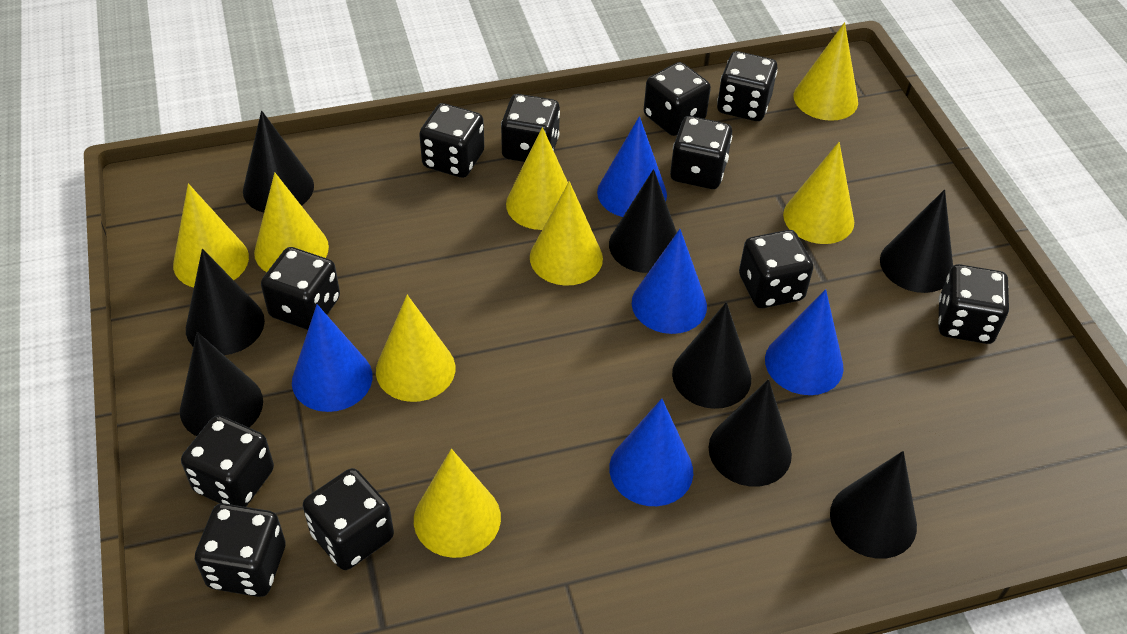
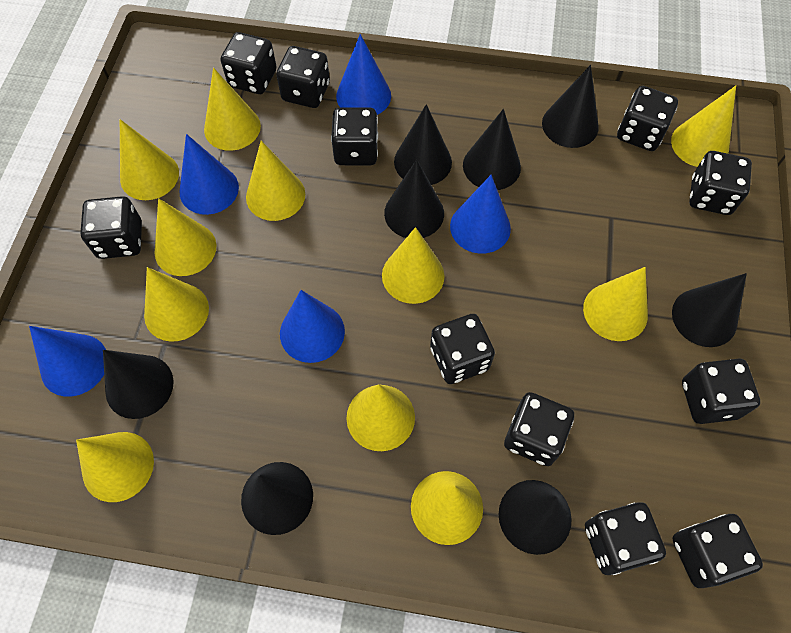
yellow cone: [173,184,249,287] [254,172,329,272] [376,295,455,402] [414,449,501,558] [506,127,568,230] [530,181,603,286] [783,142,854,244] [794,22,858,121] = 8 -> [76,432,154,502] [120,119,179,200] [144,267,209,342] [155,198,216,276] [204,68,261,151] [246,141,305,221] [346,384,415,451] [382,227,445,304] [411,471,483,545] [583,267,648,341] [671,86,736,167] = 11

